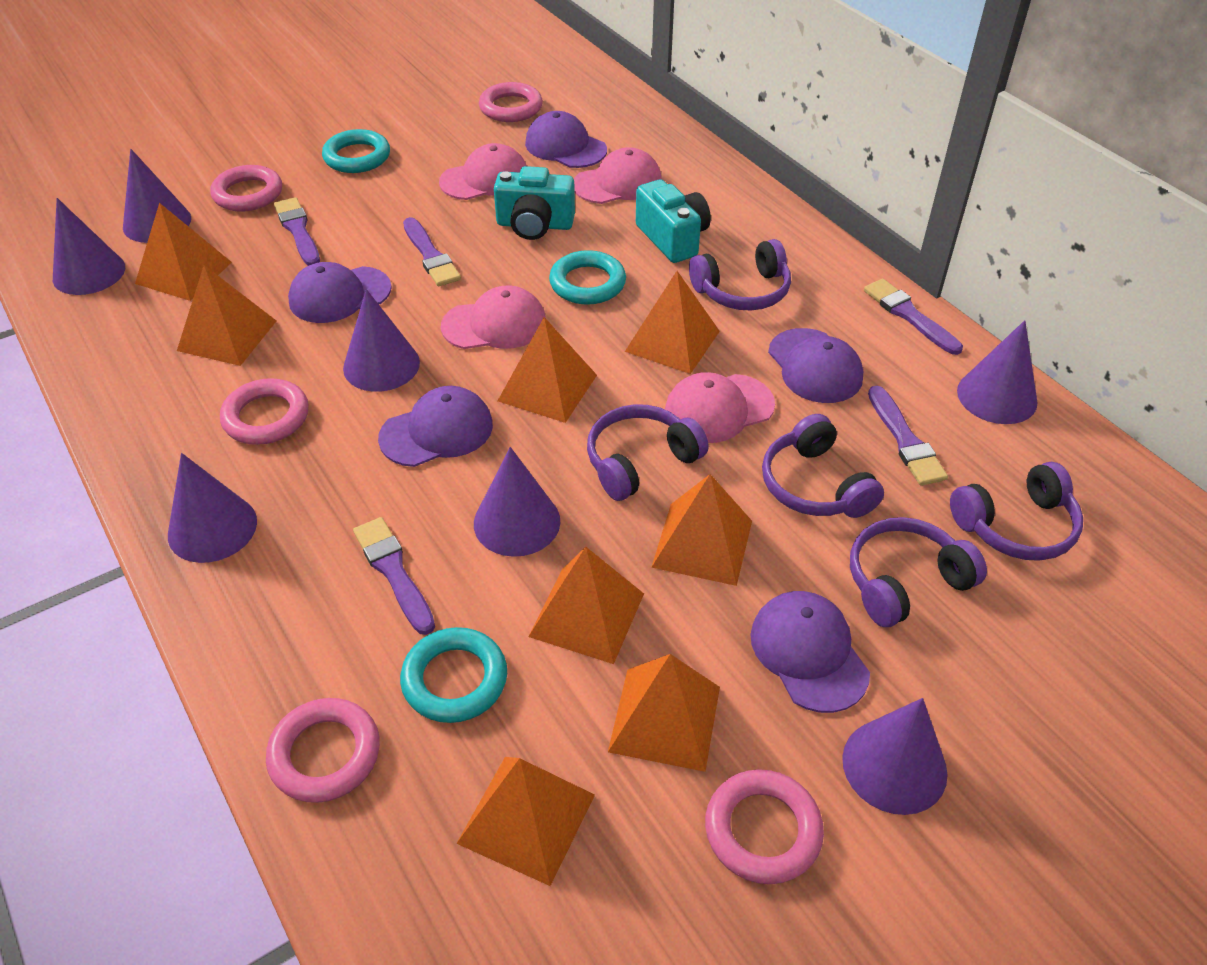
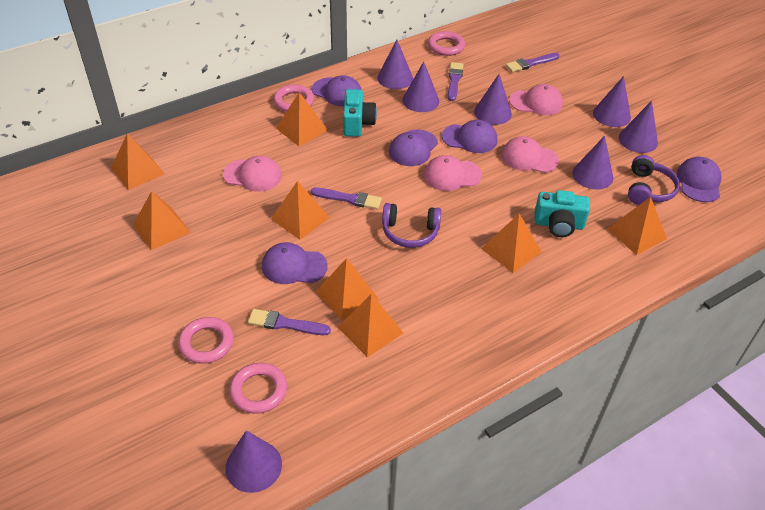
pink ring: [210,165,282,212] [220,378,309,445] [266,698,380,803] [479,82,543,122] [705,769,824,884] = 5 -> [178,317,234,364] [229,363,287,414] [273,84,314,112] [428,31,465,56] = 4
purple brush: [274,197,320,266] [353,517,435,635] [403,217,461,286] [864,279,963,355] [868,386,948,486] = 5 -> [248,309,331,335] [311,188,382,209] [448,62,464,101] [506,53,559,72] = 4
purple headphones: [587,404,709,501] [689,239,791,310] [762,414,884,518] [850,517,987,627] [950,462,1083,561] = 5 -> [382,203,441,248] [628,155,680,205] = 2
turquoise ring: [322,129,390,173] [400,627,507,723] [549,250,626,305] = 3 -> none = 0

